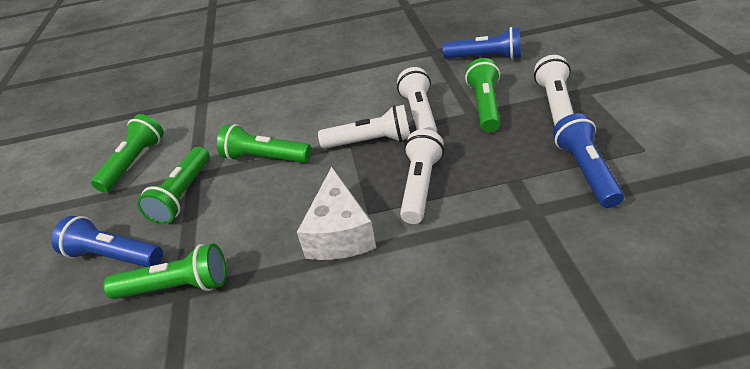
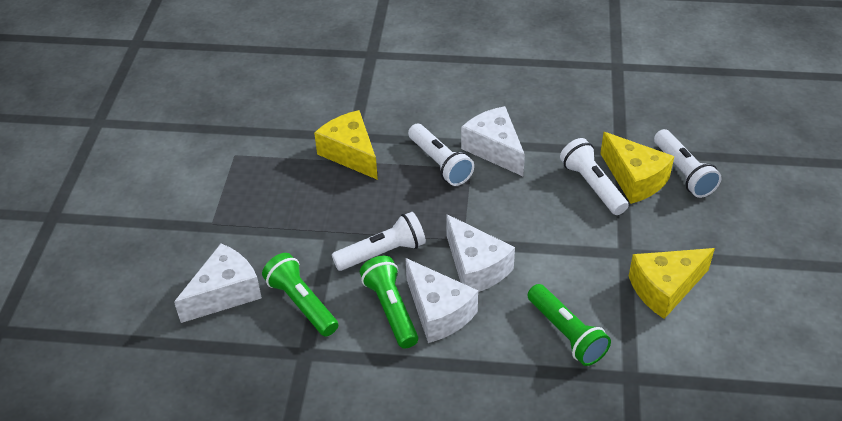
blue flashlight: [51,216,163,267] [442,27,521,60] [553,113,624,208] = 3 -> none = 0
green flashlight: [91,114,164,193] [103,243,226,299] [137,147,210,224] [217,124,311,163] [465,58,501,132] = 5 -> [262,253,338,337] [360,256,418,349] [528,284,611,366] = 3
white cheese: [297,167,376,260] = 1 -> [174,243,262,323] [406,258,478,343] [446,214,515,292] [461,106,525,176] = 4
yellow cheese: none = 0 -> [314,110,378,180] [600,132,674,204] [629,248,715,319] = 3

